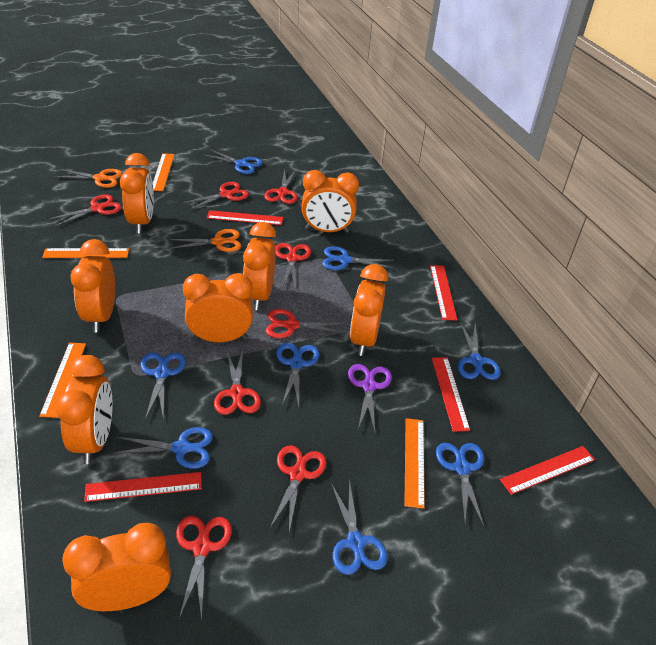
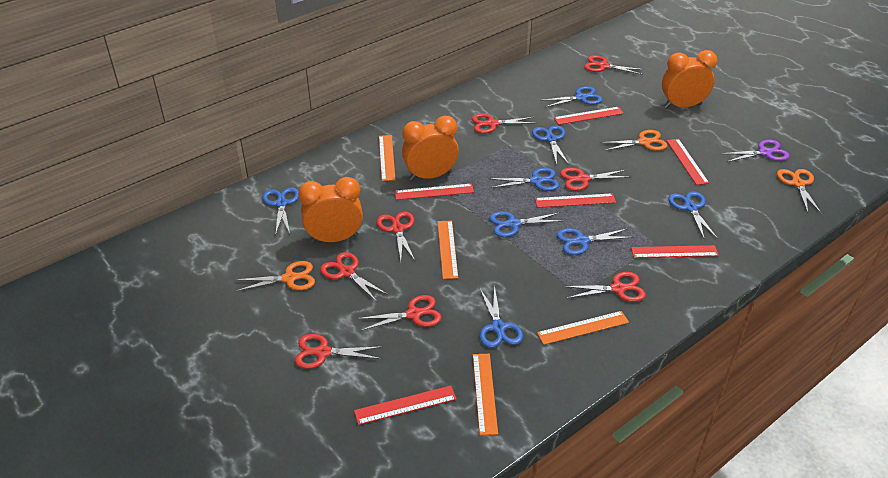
orange clock: [56,355,113,464] [62,523,171,611] [70,239,115,332] [120,153,154,234] [183,273,253,342] [243,222,276,310] [301,170,359,233] [350,264,388,356] = 8 -> [298,177,363,243] [402,116,459,181] [662,50,718,109] = 3
orange scissors: [55,169,122,188] [169,229,241,252] = 2 -> [234,261,315,292] [600,130,668,151] [777,169,822,214] = 3
red ruler: [84,472,202,502] [207,210,283,225] [430,265,457,320] [432,357,470,432] [500,446,595,495] = 5 -> [354,386,457,425] [394,184,474,200] [535,193,616,208] [554,107,624,125] [631,245,719,258] [666,139,709,185] = 6

